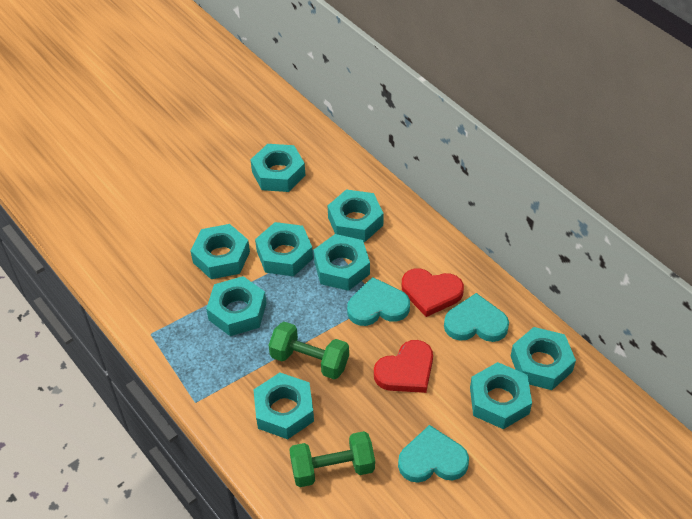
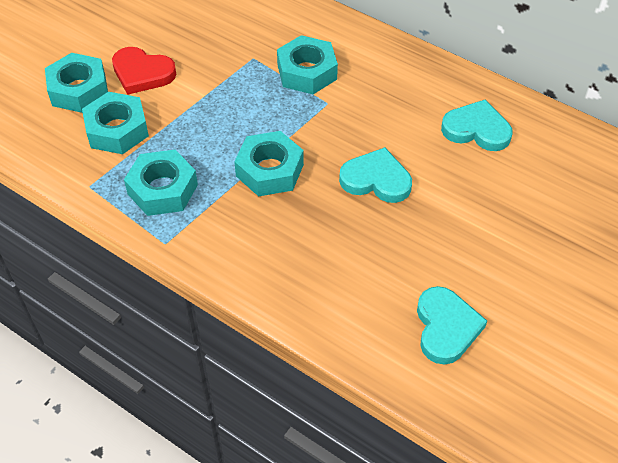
green dumbbell: [269,322,349,379] [289,431,375,487] = 2 -> none = 0
red heart: [374,340,433,393] [402,268,464,317] = 2 -> [112,47,176,95] = 1
turquoise nut: [191,224,250,279] [206,276,266,336] [251,144,305,192] [254,373,314,439] [255,222,313,276] [314,234,370,291] [328,189,384,242] [470,362,532,429] [511,327,576,390] = 9 -> [45,53,108,113] [82,92,149,154] [124,150,198,216] [234,131,304,196] [277,35,338,94] = 5

